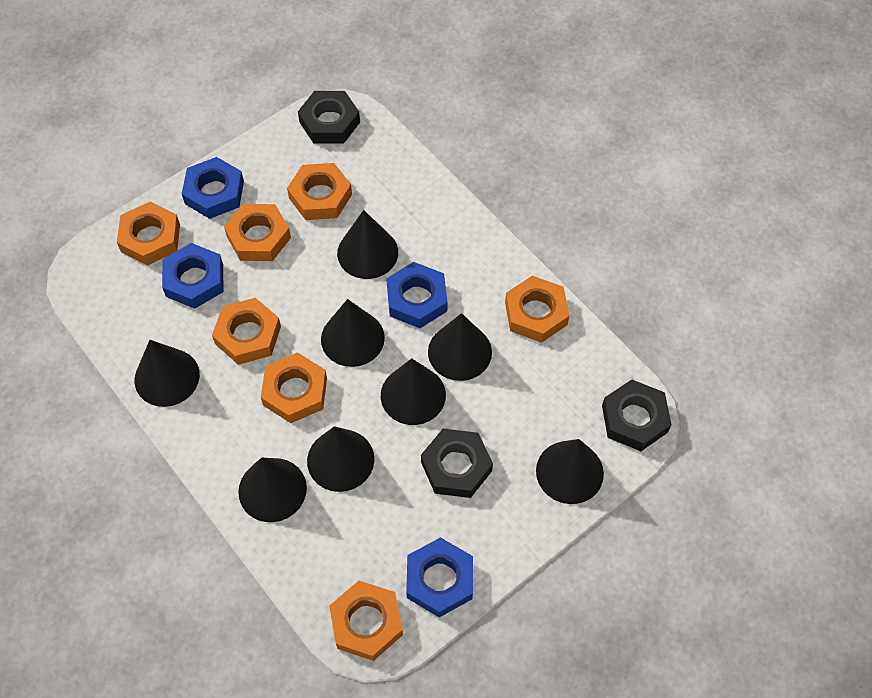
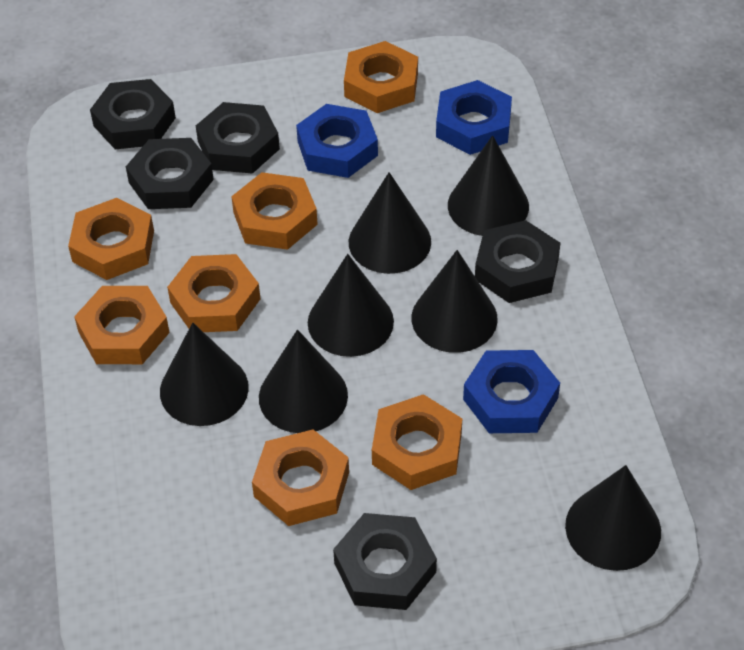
black cone: [135,340,200,407] [238,458,307,522] [307,426,374,492] [321,299,385,367] [337,210,398,279] [381,358,446,425] [428,313,492,381] [536,439,604,504] = 8 -> [160,323,249,426] [259,330,348,433] [308,254,394,357] [349,172,431,274] [412,250,498,353] [448,135,529,236] [565,465,661,571] = 7
black nut: [298,91,360,143] [421,429,493,498] [602,379,672,451] = 3 -> [90,79,176,149] [126,138,214,209] [196,102,280,174] [333,513,437,610] [475,220,560,303] = 5
blue nut: [162,243,224,309] [182,157,244,219] [386,262,448,328] [406,537,473,617] = 4 -> [296,104,378,178] [436,80,512,155] [463,350,560,433] = 3

